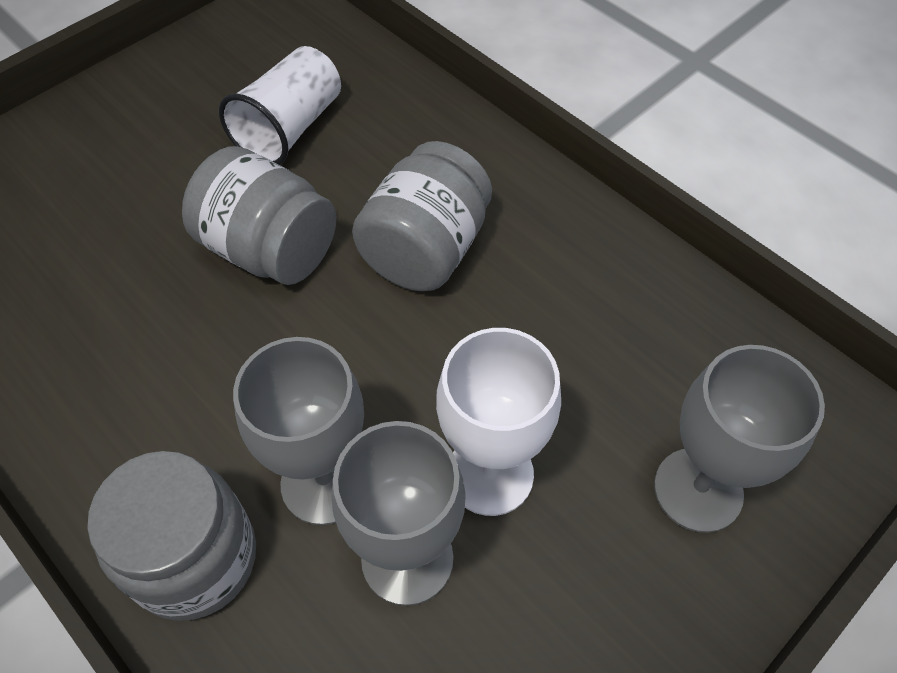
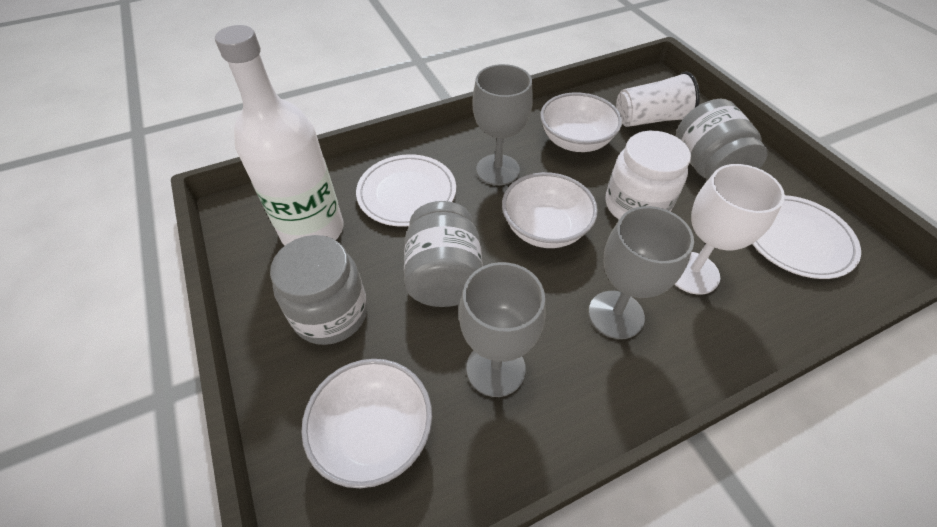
white bottle: none = 0 -> [215,25,343,245] = 1
white bowl: none = 0 -> [301,359,432,488] [502,172,598,248] [540,92,622,152] = 3
white jar: none = 0 -> [605,131,691,219] = 1
white plate: none = 0 -> [356,154,456,227] [753,195,861,279] = 2

